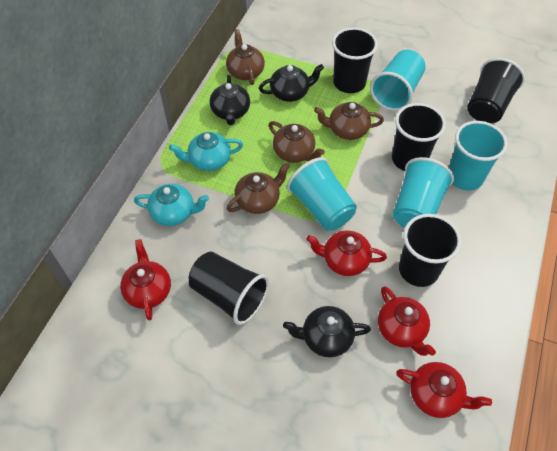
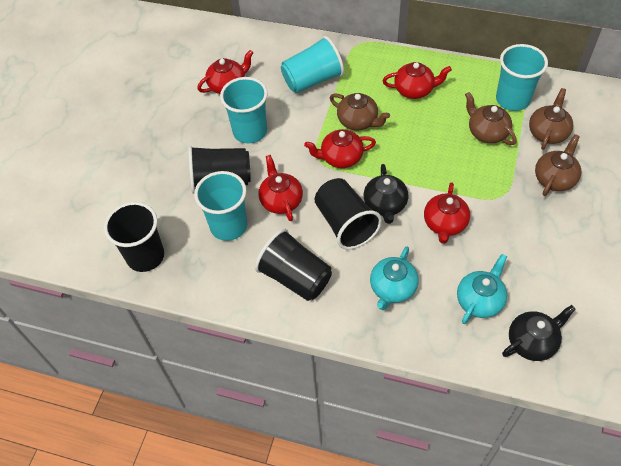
black cup: [189,252,269,325] [332,27,378,93] [392,103,446,171] [399,214,461,287] [467,58,525,123] = 5 -> [104,202,164,272] [188,146,251,194] [255,229,332,301] [314,178,382,250] = 4
black teapot: [210,75,250,125] [259,64,324,102] [283,306,371,357] = 3 -> [364,164,408,224] [502,305,576,361] = 2
red teapot: [120,239,171,321] [306,230,387,276] [378,286,436,356] [396,362,492,418] = 4 -> [197,50,253,94] [258,155,303,221] [304,129,376,168] [382,62,452,99] [424,182,470,244] = 5

